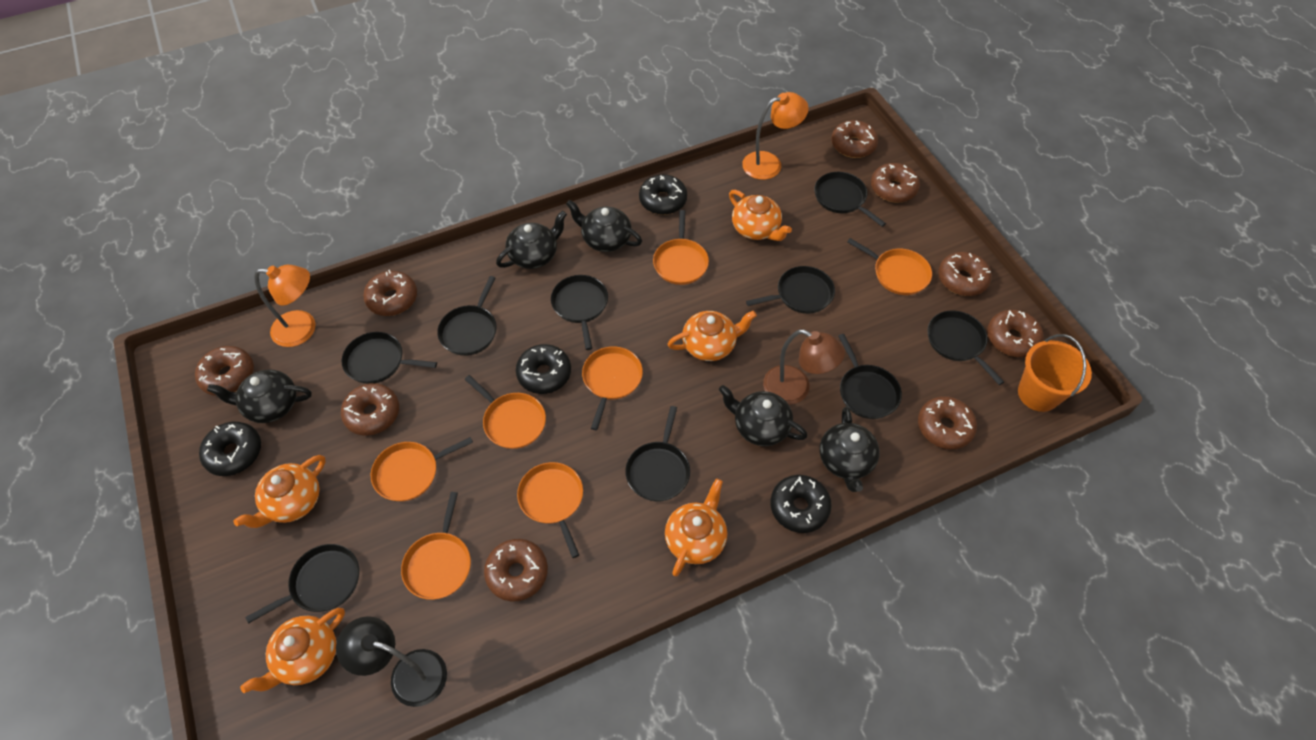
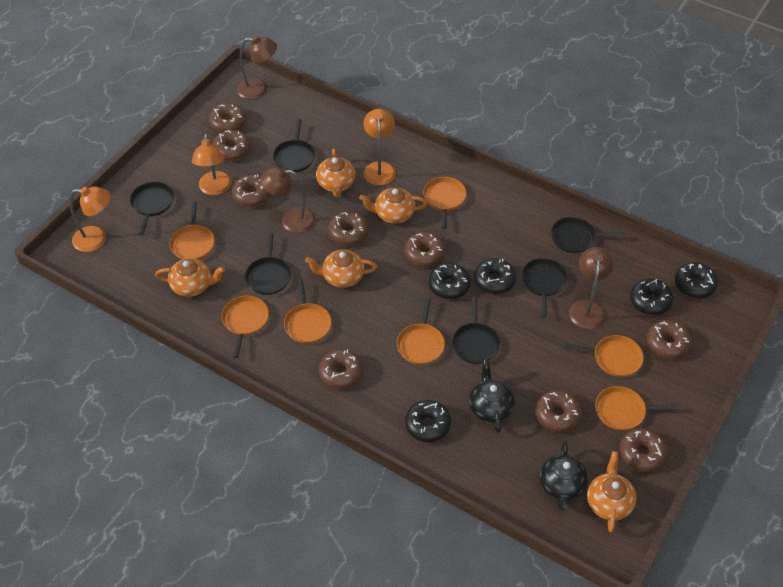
black donut: [199,422,261,476] [516,344,571,394] [639,175,687,215] [770,475,832,533] = 4 -> [405,400,451,442] [429,263,471,299] [474,258,516,294] [630,278,674,315] [675,262,718,298] = 5
black lamp: [336,616,447,707] = 1 -> none = 0
black pan: [245,544,359,624] [341,332,437,384] [437,276,497,356] [551,275,608,350] [625,406,690,502] [746,266,835,314] [814,172,886,227] [838,334,902,419] [927,310,1004,385] = 9 -> [130,182,174,235] [245,233,291,295] [273,119,315,172] [452,297,500,364] [521,258,568,317] [551,217,625,253] = 6
black teapot: [207,369,312,423] [496,210,567,269] [566,200,642,252] [719,385,807,446] [820,407,880,492] = 5 -> [469,359,515,433] [539,441,588,510] = 2
brown lamp: [763,329,845,405] = 1 -> [237,36,277,100] [260,167,315,233] [569,247,614,329] = 3
orange bucket: [1018,334,1092,412] = 1 -> none = 0
orange lamp: [254,265,316,347] [742,92,809,180] = 2 -> [70,186,111,252] [192,134,231,195] [363,109,396,185] = 3

